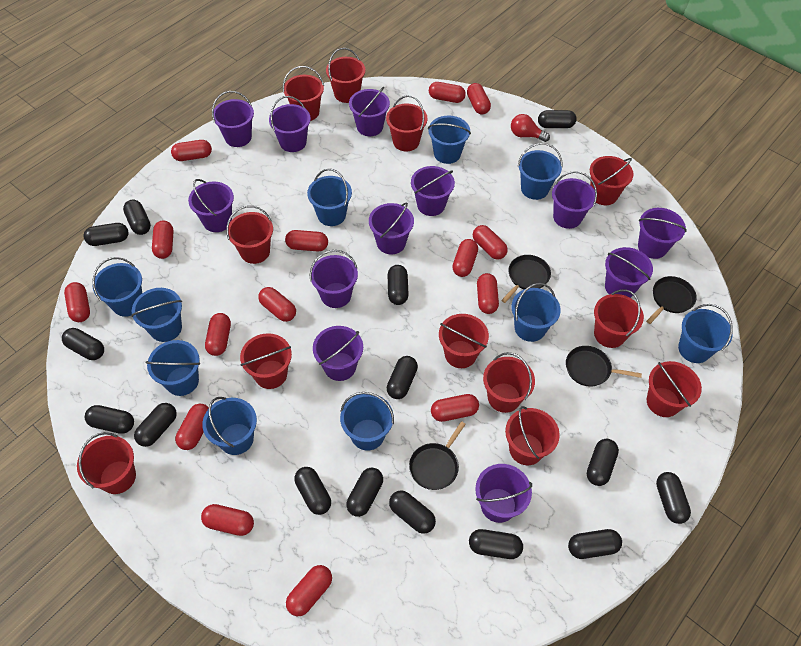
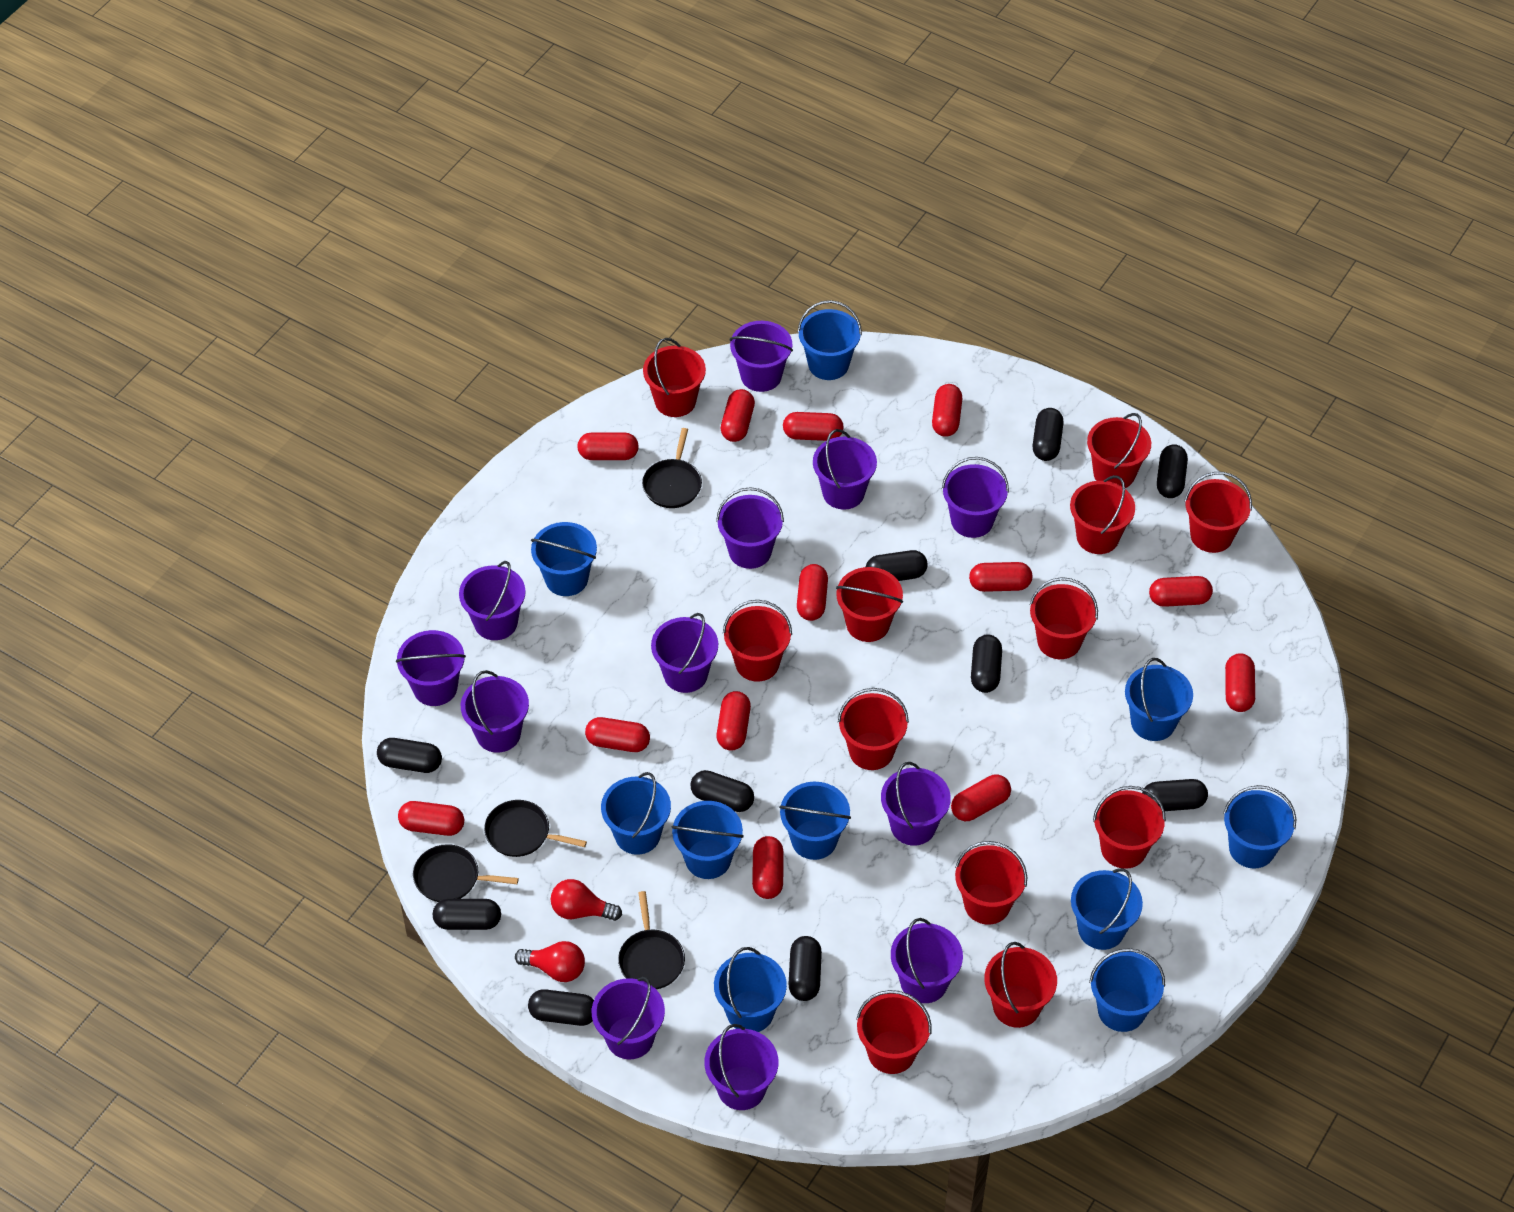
black capsule: [62,328,104,360] [84,223,129,246] [85,405,134,434] [123,200,151,235] [134,403,177,447] [294,467,331,515] [346,468,383,517] [387,356,418,399] [388,265,409,305] [389,490,436,534] [469,529,523,559] [538,110,577,128] [568,529,622,559] [587,439,619,486] [656,472,691,524] = 15 -> [377,738,442,773] [433,899,501,930] [528,989,594,1026] [691,770,754,812] [788,936,822,1001] [866,550,928,581] [971,635,1002,693] [1032,408,1064,461] [1142,779,1208,811] [1157,444,1188,498] = 10
red capsule: [64,282,90,322] [152,220,174,259] [171,140,212,161] [175,403,209,450] [201,504,254,536] [205,313,231,356] [258,287,296,322] [285,230,328,251] [286,565,332,616] [429,82,466,103] [431,394,479,422] [452,239,478,277] [467,83,491,114] [473,225,508,260] [477,273,499,314] = 15 -> [398,801,464,836] [577,432,639,460] [585,717,650,752] [717,691,751,751] [721,389,755,442] [752,836,784,899] [783,412,844,441] [797,564,828,621] [932,384,962,437] [951,774,1011,821] [969,562,1032,592] [1149,576,1213,607] [1225,653,1255,712] = 13
red light bulb: [511,114,550,142] = 1 -> [515,941,585,982] [551,879,622,921] = 2

